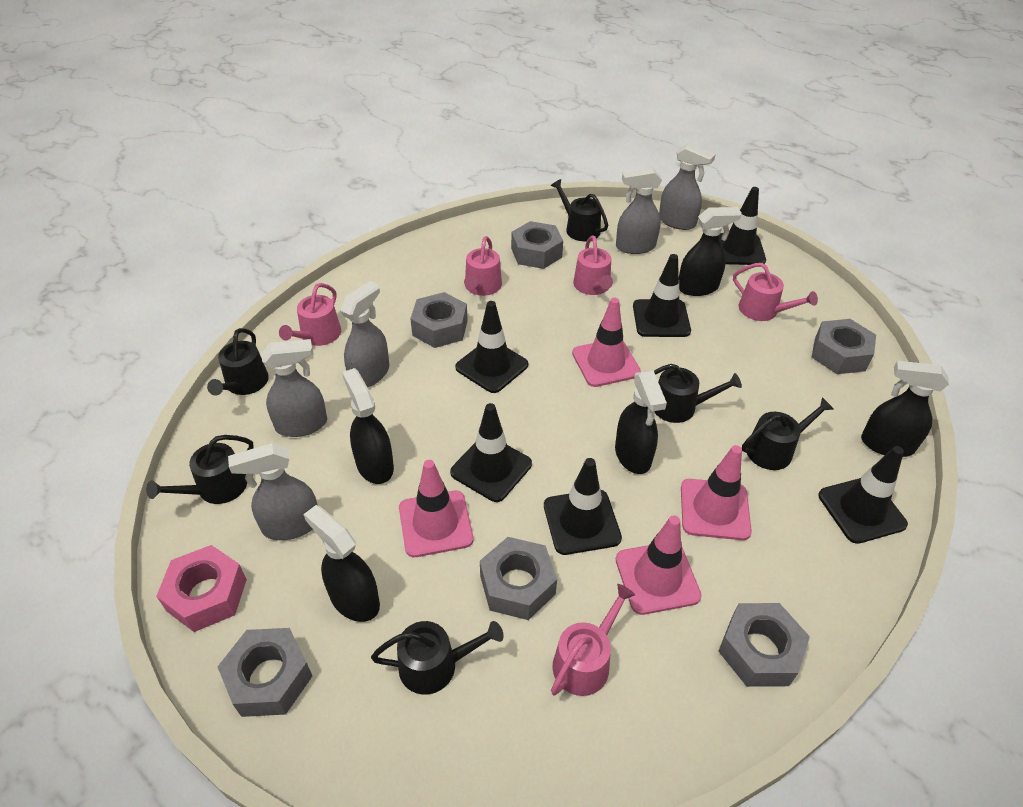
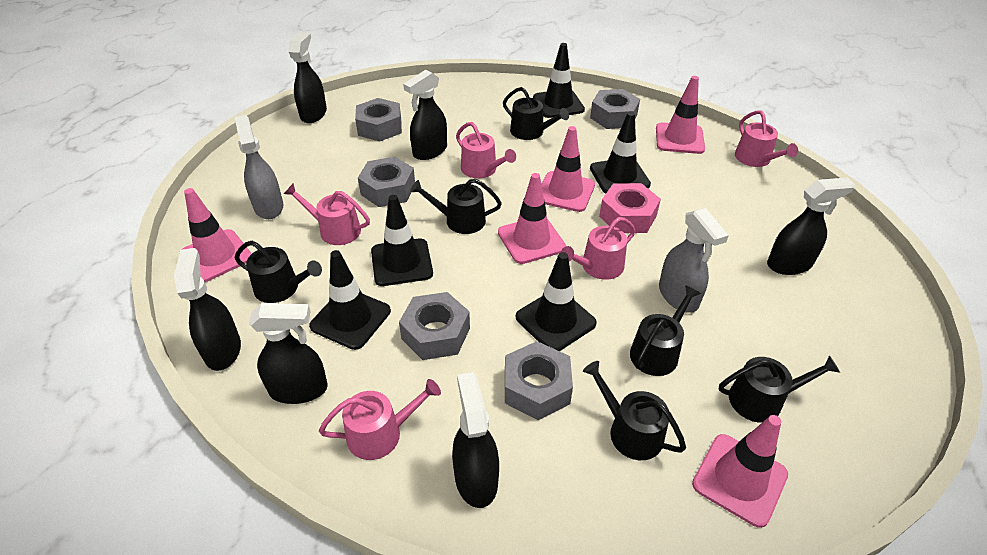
black spray bottle: [303,505,380,622] [342,368,394,484] [615,371,667,474] [679,207,742,296] [861,361,949,457] = 5 -> [174,248,241,371] [249,303,328,404] [289,31,327,123] [403,70,447,160] [452,372,499,508] [767,177,855,275] = 6
black traffic cone: [450,403,532,502] [455,301,528,393] [544,458,622,555] [633,254,691,337] [719,187,766,265] [818,446,908,544] = 6 -> [309,250,391,350] [371,195,433,286] [516,252,597,351] [533,43,585,118] [590,112,651,194] = 5
grey nut: [218,628,312,717] [410,292,468,348] [480,537,557,620] [511,221,563,269] [718,603,810,687] [812,319,876,374] = 6 -> [355,98,402,142] [358,157,415,207] [399,292,470,360] [505,341,573,420] [590,89,640,129] = 5
grey spray bottle: [228,443,318,540] [261,339,327,437] [340,281,389,387] [616,168,662,254] [659,143,716,230] = 5 -> [235,115,283,219] [659,208,729,313] = 2
pink traffic cone: [399,460,473,557] [572,298,641,387] [616,515,702,615] [681,445,752,540] = 4 -> [179,188,251,282] [498,173,566,264] [541,126,595,212] [656,76,705,154] [692,415,788,528] = 5

